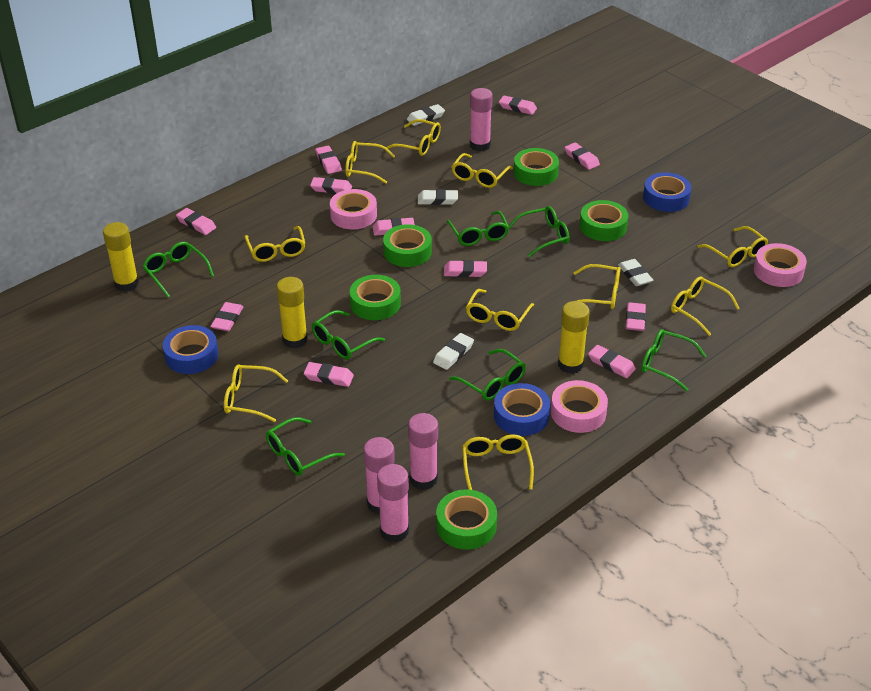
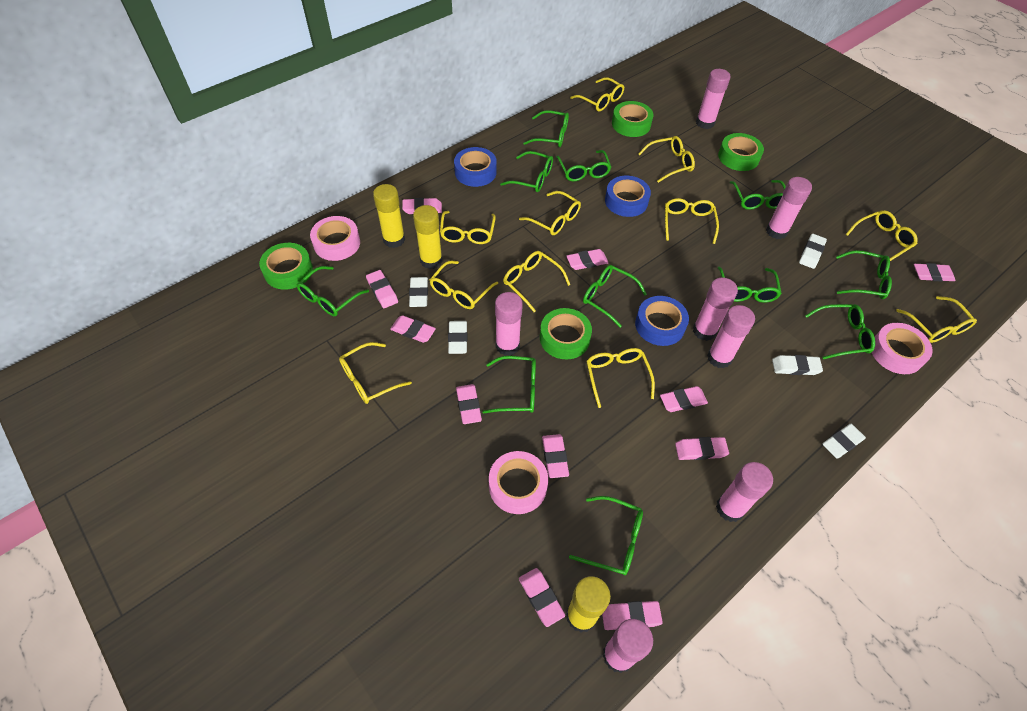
green glasses: [142,242,214,297] [266,417,345,476] [312,310,385,359] [446,211,509,246] [449,349,526,401] [509,206,570,257] [641,329,706,391] = 7 -> [297,266,369,316] [482,356,536,414] [500,151,553,192] [523,110,569,147] [556,150,611,181] [569,496,643,575] [583,265,647,328] [718,266,782,303] [730,180,786,210] [805,304,875,359] [836,250,892,299] = 11
green tape: [350,275,401,320] [383,224,432,267] [436,490,497,550] [513,148,559,186] [580,200,628,241] = 5 -> [259,243,313,290] [540,308,592,359] [612,101,653,137] [718,133,764,171] = 4
pink glue stick: [363,437,395,514] [377,464,409,542] [408,413,438,490] [470,88,493,152] = 4 -> [495,292,523,356] [603,619,653,673] [693,278,738,341] [696,69,730,129] [707,305,755,368] [716,462,773,522] [766,177,812,239] = 7
white eraser: [407,104,445,126] [418,189,458,205] [433,333,474,370] [618,259,653,286] = 4 -> [409,277,428,307] [448,321,467,354] [772,355,823,375] [799,234,827,269] [822,424,866,459] = 5
yellow glasses: [224,364,288,422] [245,226,305,262] [345,141,395,184] [386,119,441,156] [451,153,513,188] [462,435,534,490] [466,289,534,331] [574,264,621,309] [671,276,740,336] [697,226,768,267] = 10 -> [339,342,412,404] [430,261,498,309] [440,211,496,244] [503,251,570,312] [519,191,581,235] [570,77,624,111] [586,348,655,408] [639,136,695,183] [665,198,719,244] [846,210,918,261] [896,296,977,343] = 11

